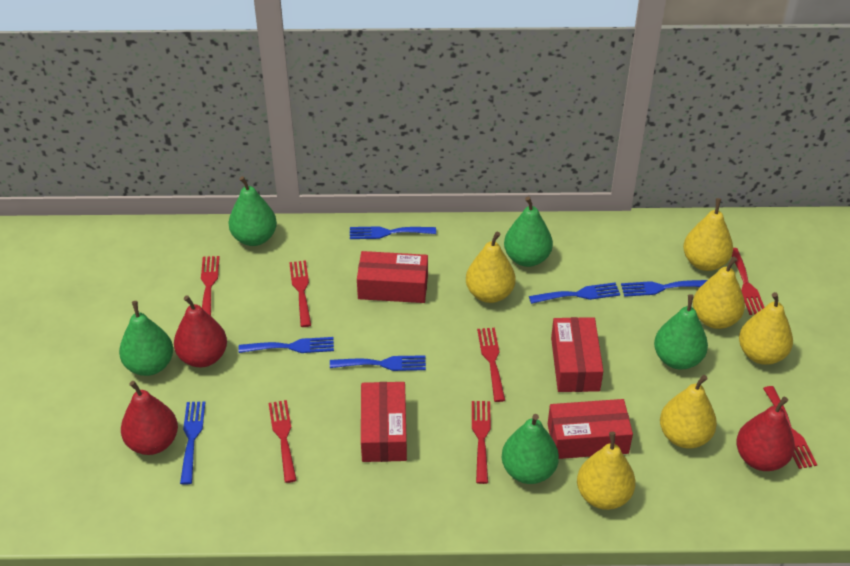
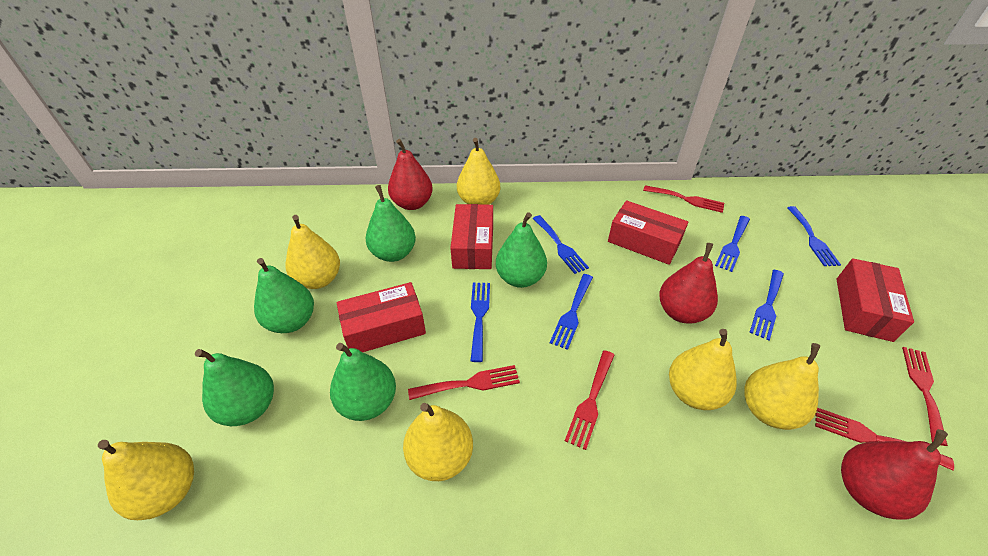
red fork: [201,256,220,316] [268,400,297,483] [289,260,311,327] [472,401,491,484] [477,328,505,402] [732,248,765,315] [763,386,817,469] = 7 -> [408,365,520,400] [565,350,614,450] [643,185,724,213] [815,408,954,470] [902,347,948,446] = 5

